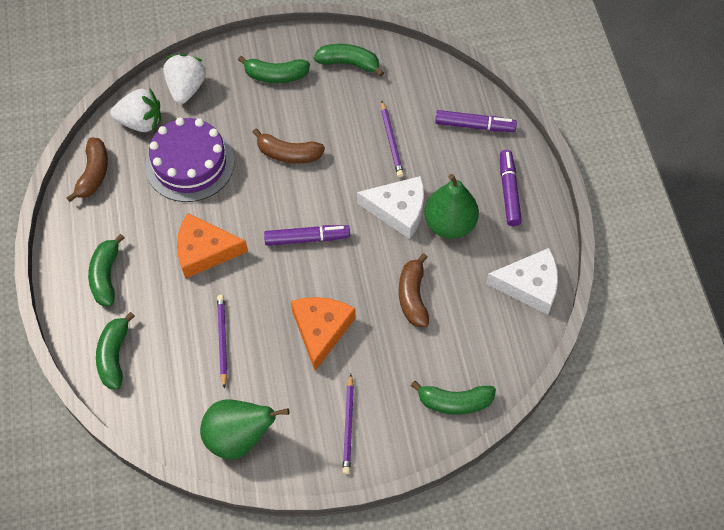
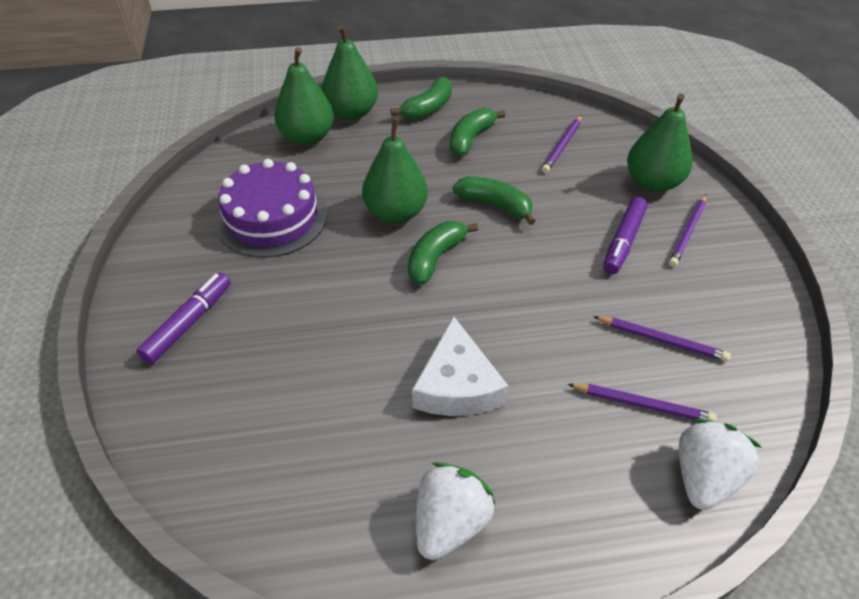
brown banana: [66,137,108,202] [252,129,325,164] [399,253,429,327] = 3 -> none = 0
green banana: [88,234,124,306] [96,312,135,389] [238,56,310,83] [314,44,384,77] [411,381,496,415] = 5 -> [390,77,452,120] [408,221,478,285] [450,108,506,157] [452,176,535,225] = 4
green pear: [200,399,290,460] [424,174,479,239] = 2 -> [274,47,334,145] [321,25,378,120] [362,118,428,224] [627,94,692,192] = 4
orange cheese: [177,213,248,279] [291,297,356,371] = 2 -> none = 0
purple marker: [264,225,350,246] [435,110,517,132] [500,150,522,226] = 3 -> [137,273,231,364] [603,197,648,274] = 2
purple pencil: [217,295,227,389] [342,374,354,474] [381,101,404,177] = 3 -> [542,115,582,173] [568,383,717,422] [593,316,731,362] [669,194,707,267] = 4
white cheese: [357,176,424,239] [486,248,558,315] = 2 -> [412,316,508,416] = 1

